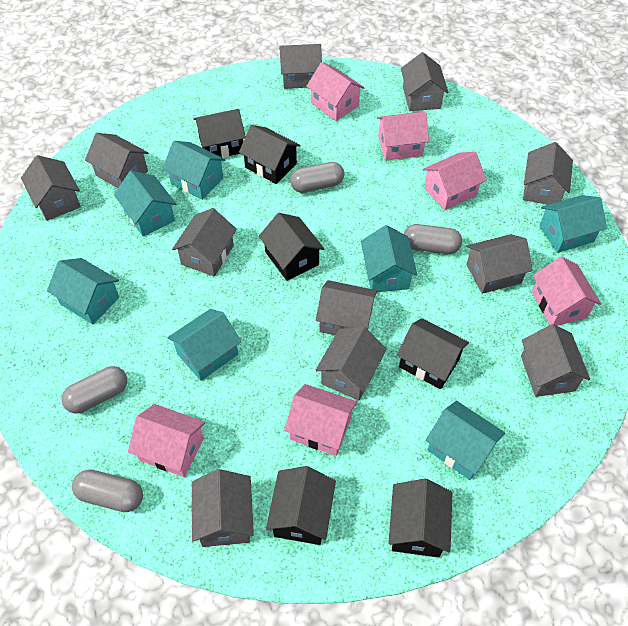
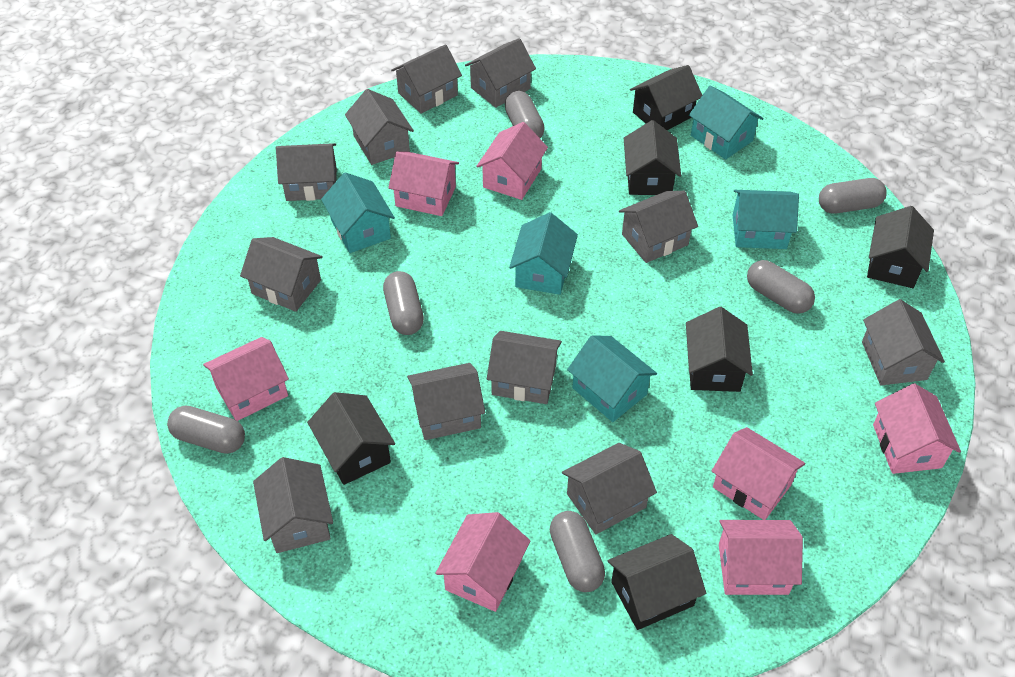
grey capsule: [61,366,127,413] [72,469,143,512] [290,162,344,193] [404,224,462,254] = 4 -> [167,405,245,454] [383,271,424,335] [505,91,545,138] [550,511,605,592] [747,260,815,314] [819,178,887,213] = 6
pink house: [128,404,205,477] [284,384,357,456] [306,62,365,121] [377,112,429,161] [423,152,486,210] [532,257,601,326] = 6 -> [203,337,289,421] [388,151,459,216] [435,512,530,612] [476,122,548,200] [711,427,806,520] [719,520,803,595] [873,383,961,474] = 7
turquoise house: [47,258,119,325] [114,171,176,236] [162,141,226,200] [167,309,241,381] [361,225,417,292] [426,401,505,480] [539,195,607,253] = 7 -> [321,172,395,253] [509,212,578,295] [567,335,657,422] [689,85,764,160] [733,190,799,249] = 5

